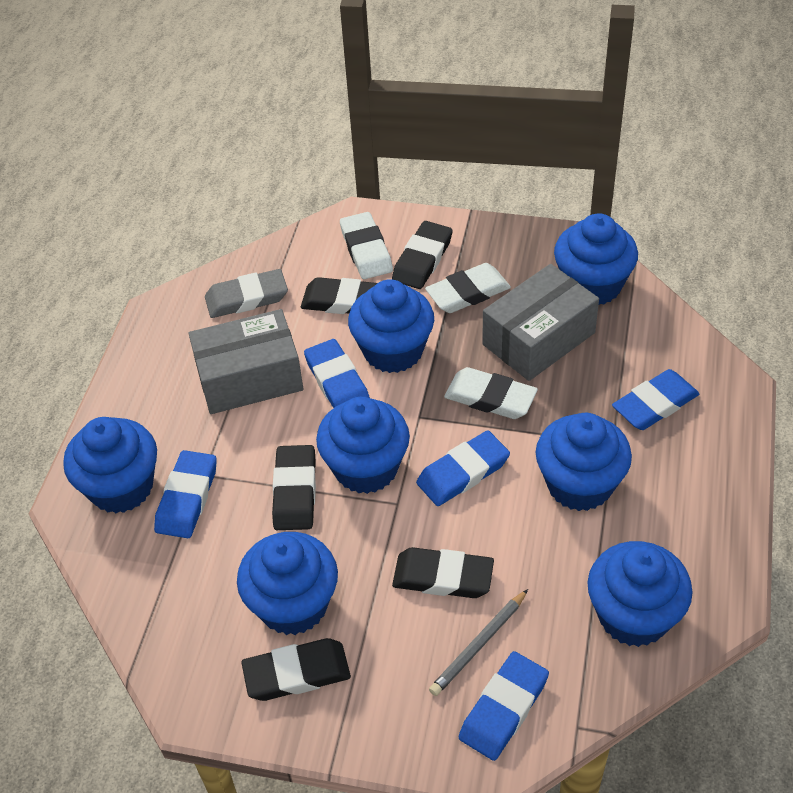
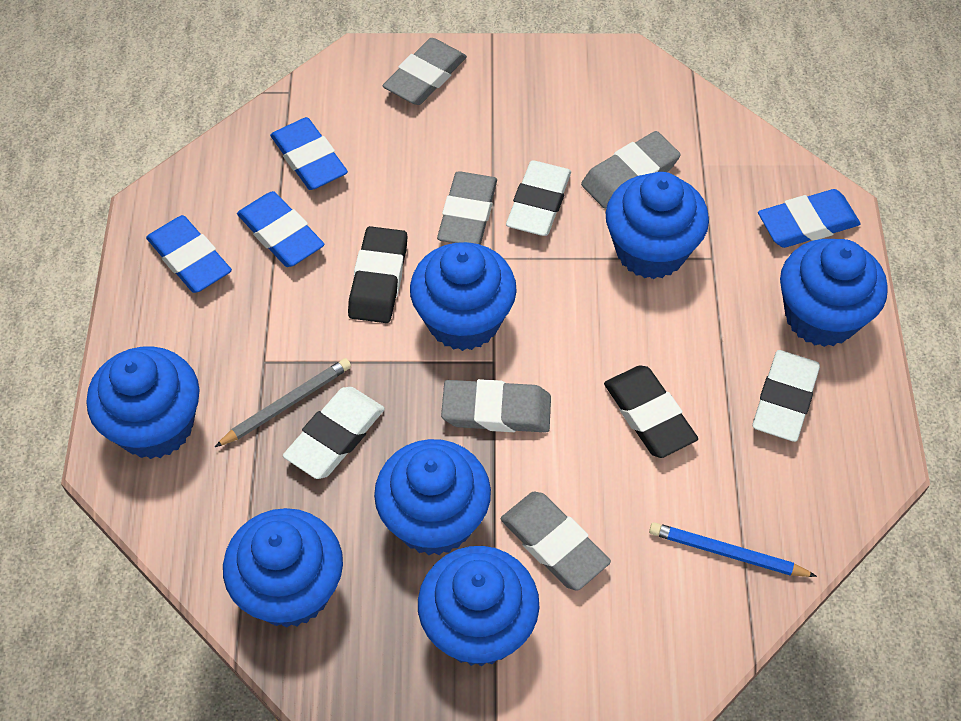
black eraser: [241,638,351,701] [272,445,316,530] [301,277,377,314] [392,221,453,289] [392,547,494,598] = 5 -> [348,226,408,323] [604,365,698,458] = 2
blue eraser: [154,450,217,538] [304,339,370,408] [416,430,510,506] [459,651,549,761] [612,369,700,430] = 5 -> [146,215,232,293] [237,191,325,267] [270,117,348,190] [758,189,861,248] = 4
blue pencil: none = 0 -> [649,522,817,577] = 1
grey box: [188,309,303,414] [482,264,599,381] = 2 -> none = 0
grey eraser: [205,269,288,318] = 1 -> [383,38,467,105] [437,171,497,244] [441,379,551,433] [501,492,611,591] [581,131,681,209] = 5

